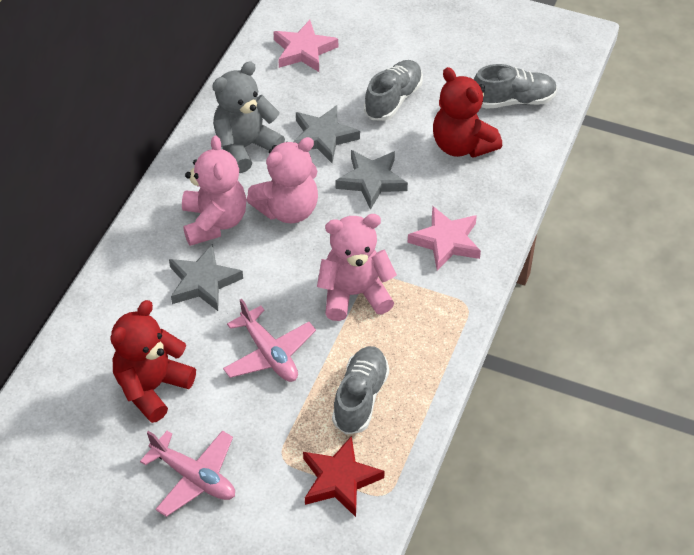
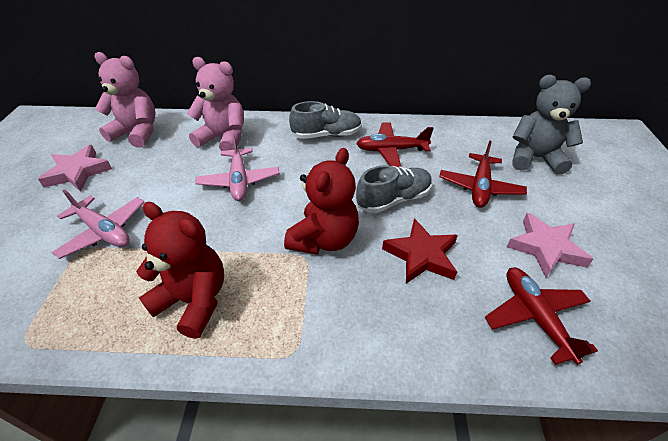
grey shoe: [332,346,389,435] [364,60,423,121] [473,64,557,109] = 3 -> [289,101,362,139] [356,165,432,213] = 2
grey star: [169,244,243,311] [294,105,360,163] [335,150,408,210] = 3 -> none = 0
pink teddy bear: [182,135,247,246] [247,137,318,223] [317,214,397,321] = 3 -> [94,52,156,147] [187,57,244,151] = 2
red plane: none = 0 -> [356,122,434,167] [439,140,527,208] [485,267,598,365] = 3

